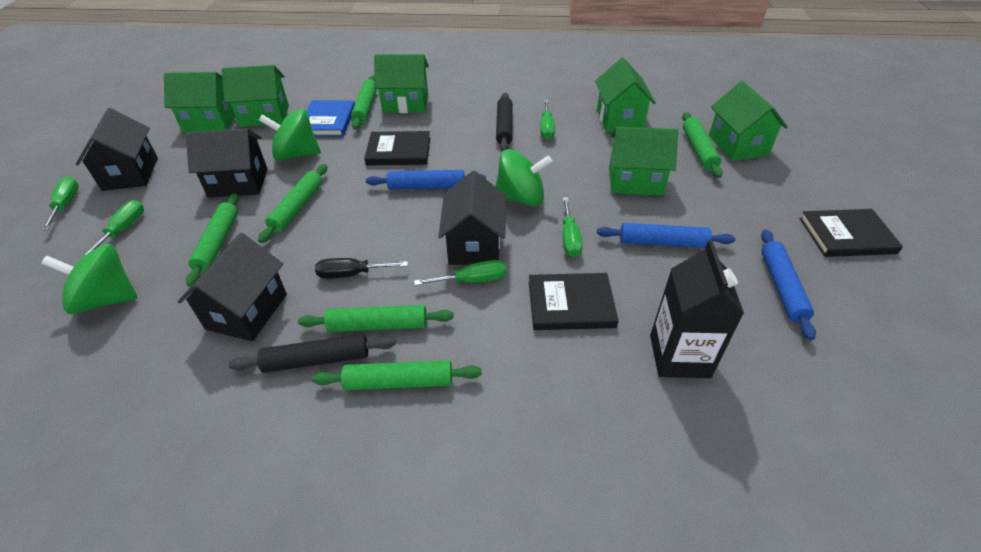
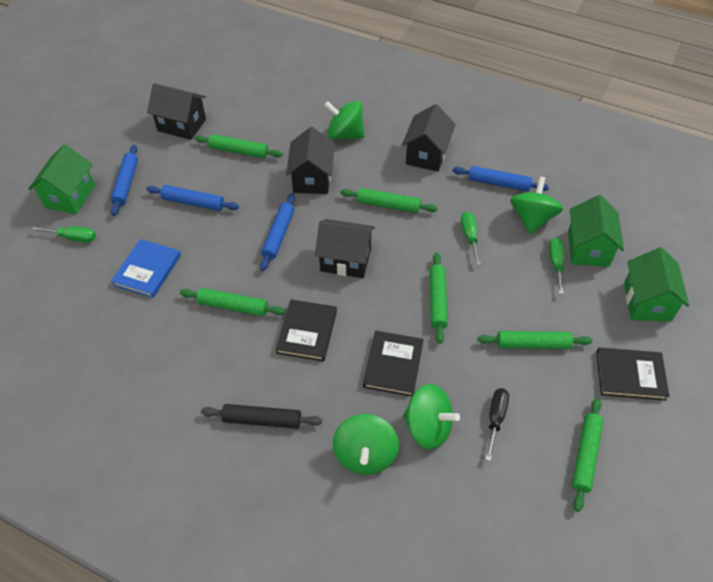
black carton: [650,240,744,378] = 1 -> none = 0
black rolling pin: [229,334,396,373] [496,93,513,151] = 2 -> [201,404,322,429] = 1
blue rolling pin: [366,170,486,190] [597,223,735,248] [761,229,816,340] = 3 -> [111,145,138,216] [146,185,239,211] [260,193,295,271] [453,166,549,192] = 4
green house: [164,72,235,132] [221,65,289,127] [374,54,429,113] [595,58,656,132] [609,127,678,196] [709,81,788,161] = 6 -> [28,144,95,214] [568,195,624,267] [624,247,689,322] = 3
green screwdriver: [42,177,79,231] [80,200,144,259] [414,260,506,286] [540,100,555,140] [562,197,583,257] = 5 -> [31,226,96,243] [461,212,481,265] [549,238,565,294] = 3
green spinning top: [41,244,137,314] [259,109,321,161] [495,149,552,206] = 3 -> [324,101,365,140] [333,414,399,475] [403,384,460,449] [510,176,563,234] = 4

